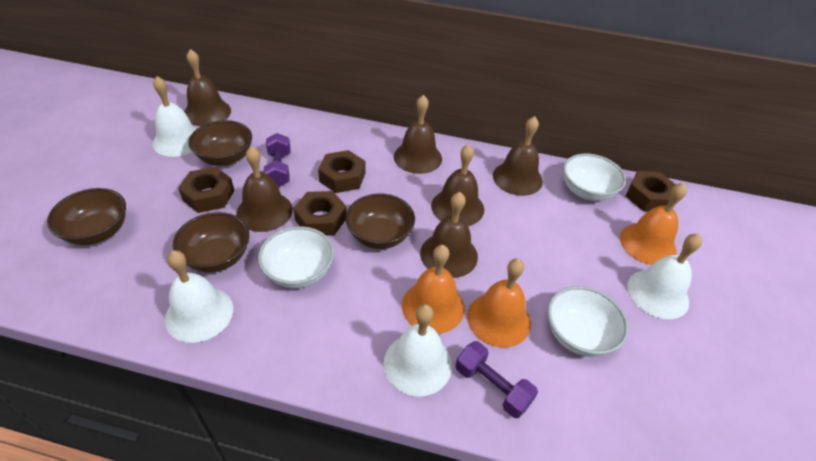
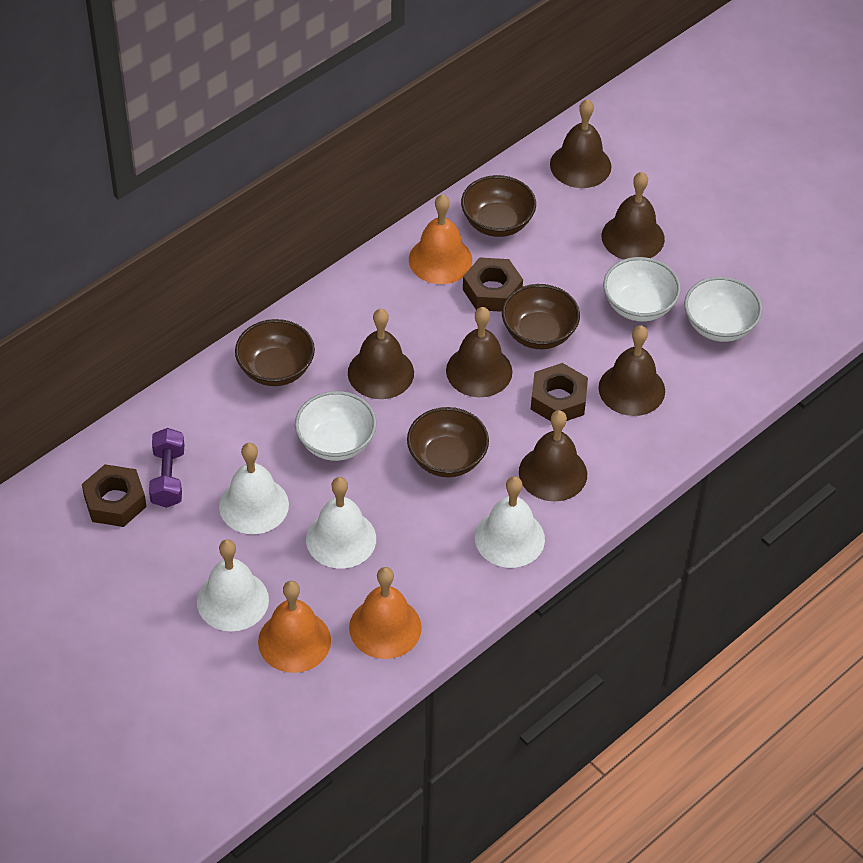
brown nut: [178,167,234,213] [293,191,347,236] [318,150,365,193] [626,171,676,211] = 4 -> [82,464,147,527] [463,257,523,312] [531,363,588,421] = 3
purple dumbbell: [263,133,291,187] [455,341,538,418] = 2 -> [149,428,184,508] = 1

